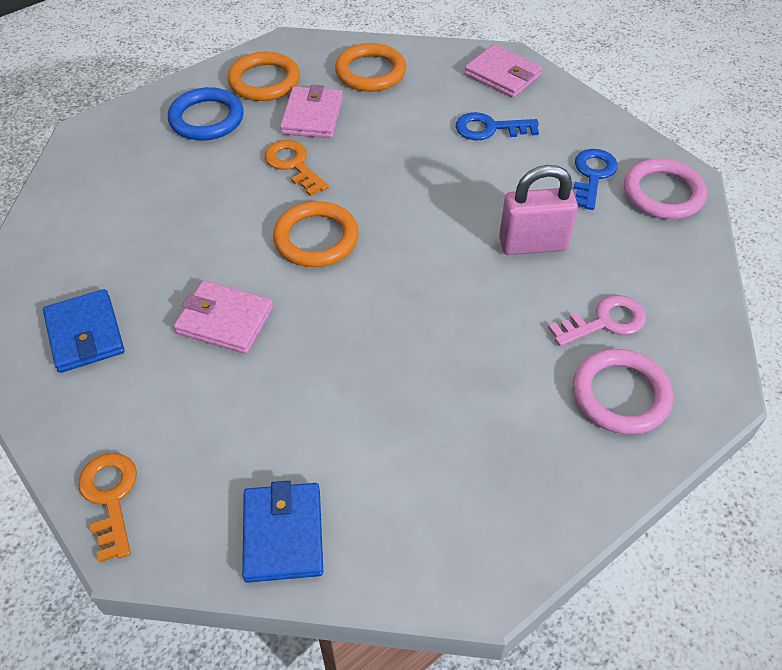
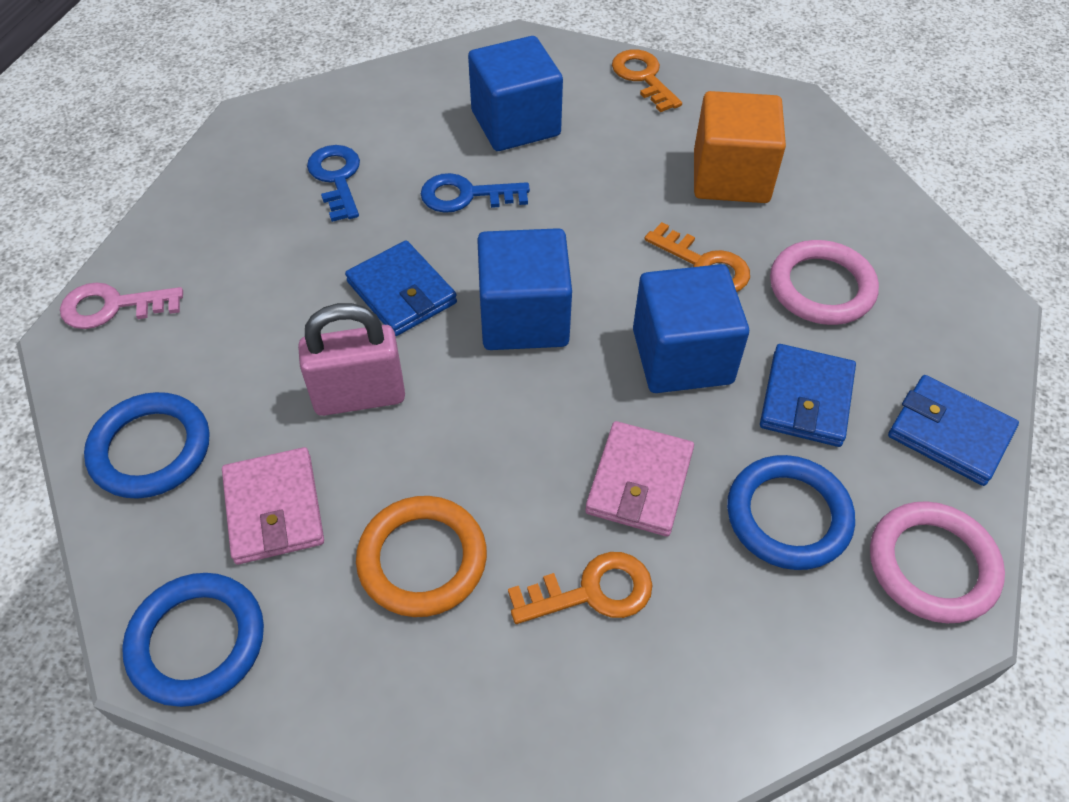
blue cube: none = 0 -> [468,36,563,151] [477,228,572,350] [633,264,749,393] = 3
blue ring: [168,87,244,141] = 1 -> [84,392,209,499] [122,573,264,707] [727,455,855,570] = 3
blue wallet: [43,289,124,373] [242,481,323,583] = 2 -> [345,241,457,336] [760,344,856,447] [888,375,1019,486] = 3
orange cube: none = 0 -> [694,91,786,203] = 1
orange key: [78,453,137,563] [264,140,329,197] = 2 -> [508,552,652,624] [612,50,682,112] [645,222,750,292] = 3
orange ring: [228,52,300,101] [273,201,359,267] [335,43,406,92] = 3 -> [356,496,487,617] = 1
pink wallet: [174,280,273,354] [280,85,343,138] [464,44,542,98] = 3 -> [222,447,324,564] [585,421,694,537] = 2

